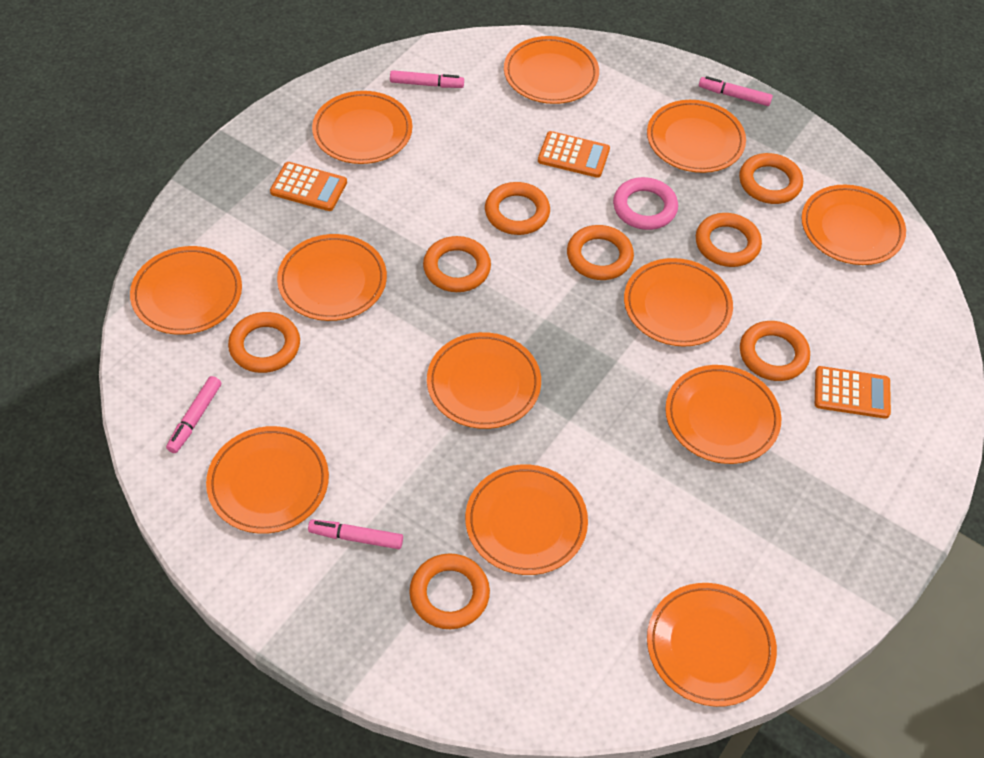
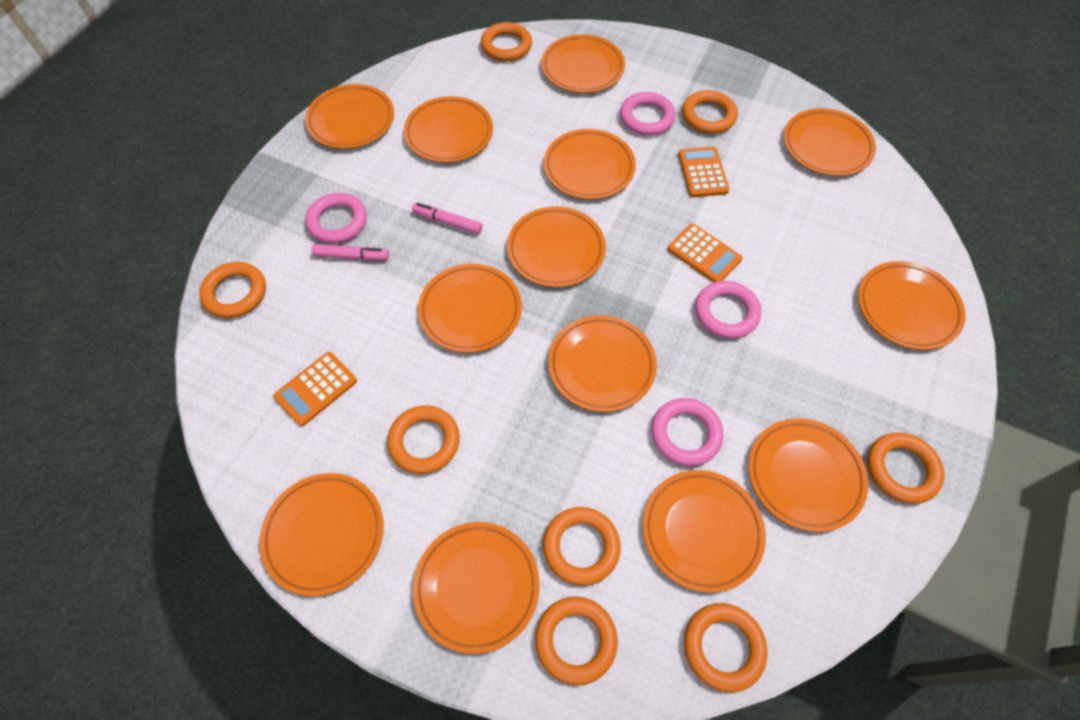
orange plate: [130,246,242,335] [206,426,329,534] [277,234,387,321] [312,91,412,164] [427,332,541,429] [465,464,588,575] [504,36,599,104] [624,258,733,347] [647,100,746,173] [647,583,777,707] [665,365,781,464] [801,185,906,265] = 12 -> [259,473,383,596] [305,84,394,149] [404,96,493,163] [413,522,540,654] [418,264,522,353] [507,206,606,287] [541,34,625,93] [544,129,636,199] [548,315,657,412] [643,470,766,593] [748,418,868,532] [784,108,876,176] [858,261,965,350] = 13
pink marker: [166,376,221,453] [308,520,403,549] [390,70,464,88] [699,76,773,106] = 4 -> [311,244,389,260] [412,203,483,234] = 2
pink ring: [613,177,678,230] = 1 -> [305,193,367,243] [620,92,675,136] [651,398,723,466] [695,281,761,339] = 4

